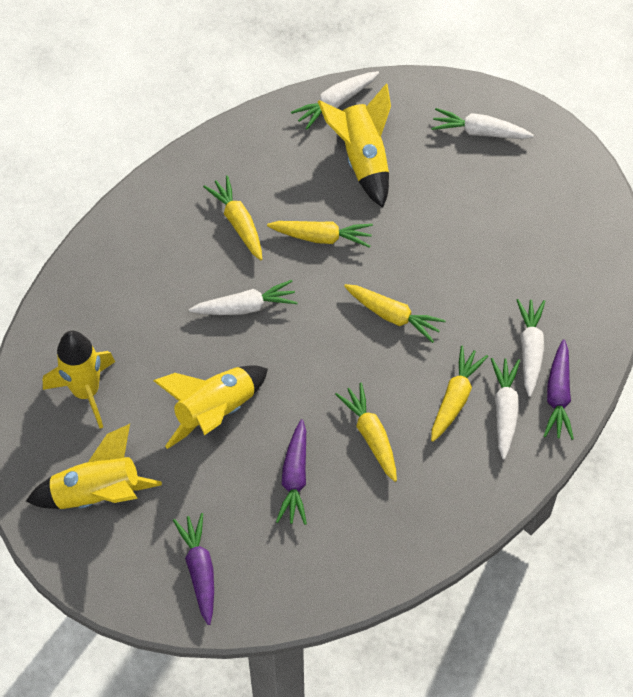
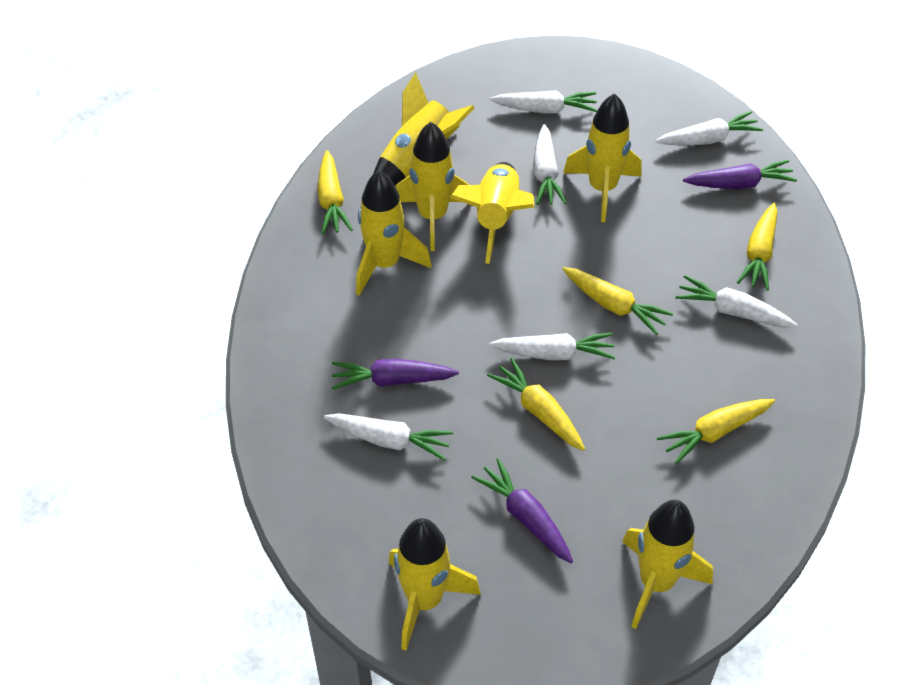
white carrot: [189,280,298,315] [291,71,379,130] [431,108,534,139] [491,358,520,459] [517,299,545,397] = 5 -> [324,413,454,461] [489,332,615,360] [490,90,597,113] [533,124,566,205] [655,111,763,146] [675,275,798,328] = 6
yellow rocket: [26,424,162,509] [43,331,115,429] [153,365,268,449] [317,84,391,208] = 4 -> [356,170,432,296] [373,72,475,186] [389,518,481,651] [395,122,469,251] [450,162,534,264] [563,93,641,222] [622,500,713,629] = 7

